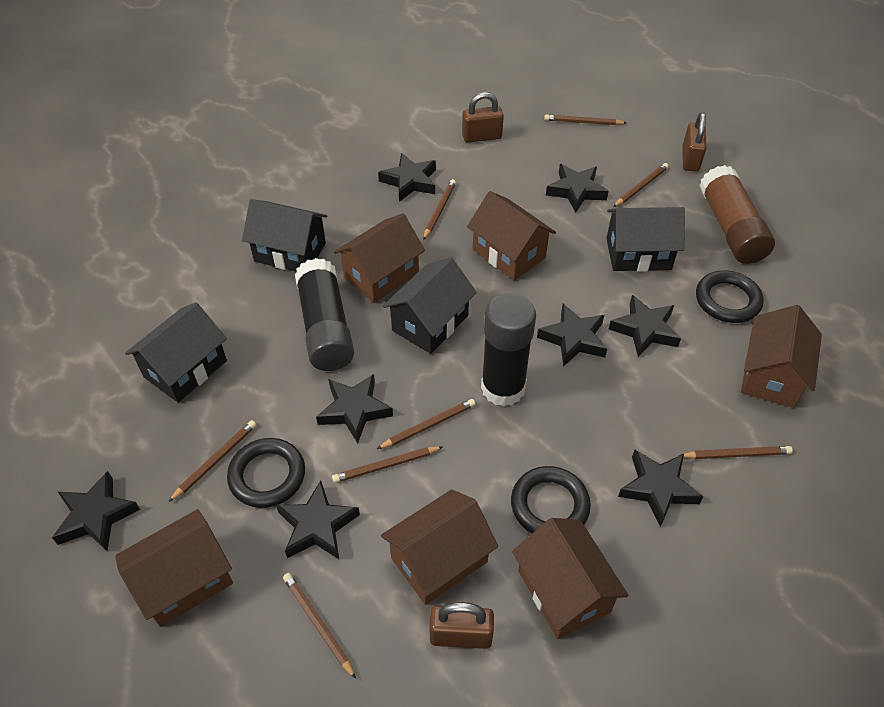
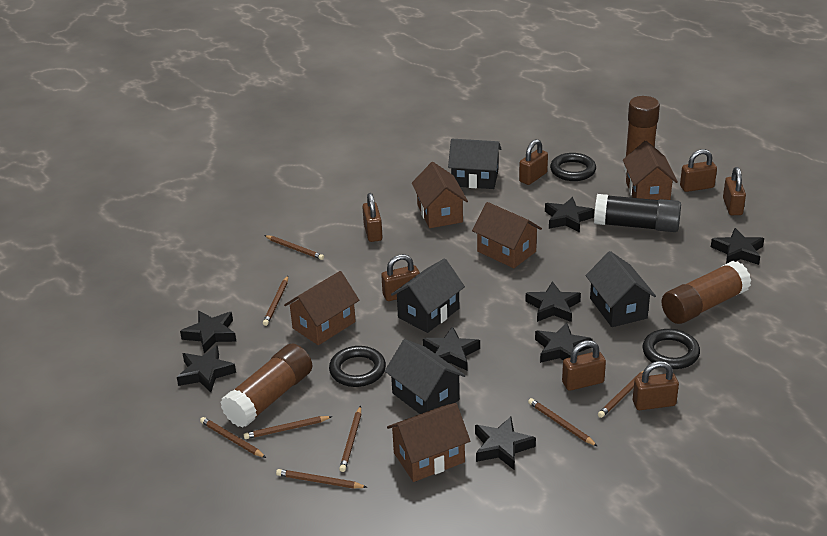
black glue stick: [295,258,354,371] [481,293,536,407] = 2 -> [594,194,681,232] = 1
brown glue stick: [699,165,775,264] = 1 -> [221,343,312,428] [624,96,660,173] [662,261,751,324] = 3
brown house: [115,509,233,627] [334,213,425,303] [381,489,498,605] [467,191,556,280] [512,518,628,639] [741,305,822,408] = 6 -> [284,271,359,345] [387,403,470,482] [412,162,468,228] [472,202,542,268] [623,141,678,200] = 5
brown padlock: [429,602,494,649] [462,92,504,143] [682,112,706,172] = 3 -> [362,193,383,242] [381,254,420,301] [519,139,548,185] [562,340,606,391] [633,361,679,410] [680,149,717,192] [723,167,746,215] = 7

